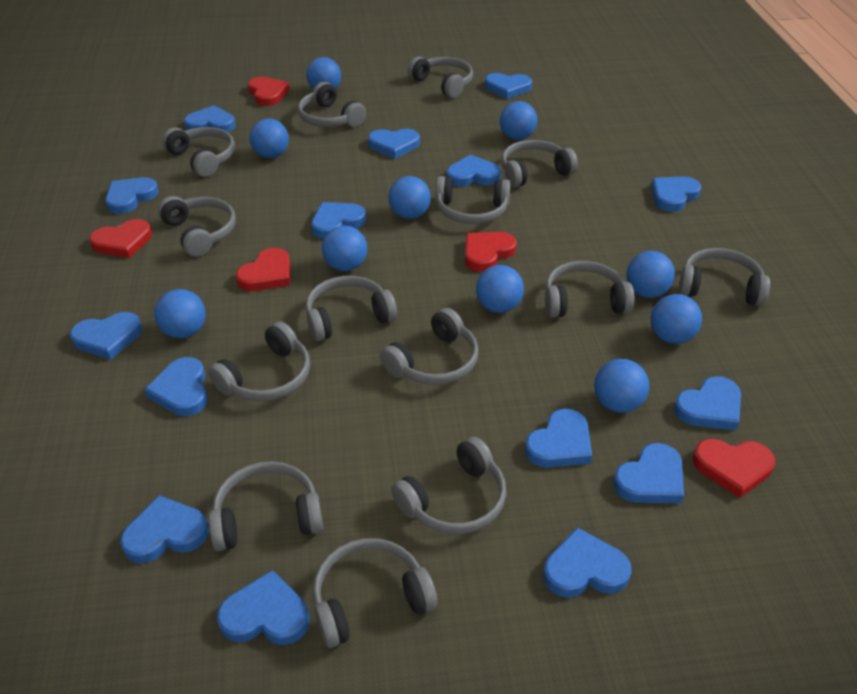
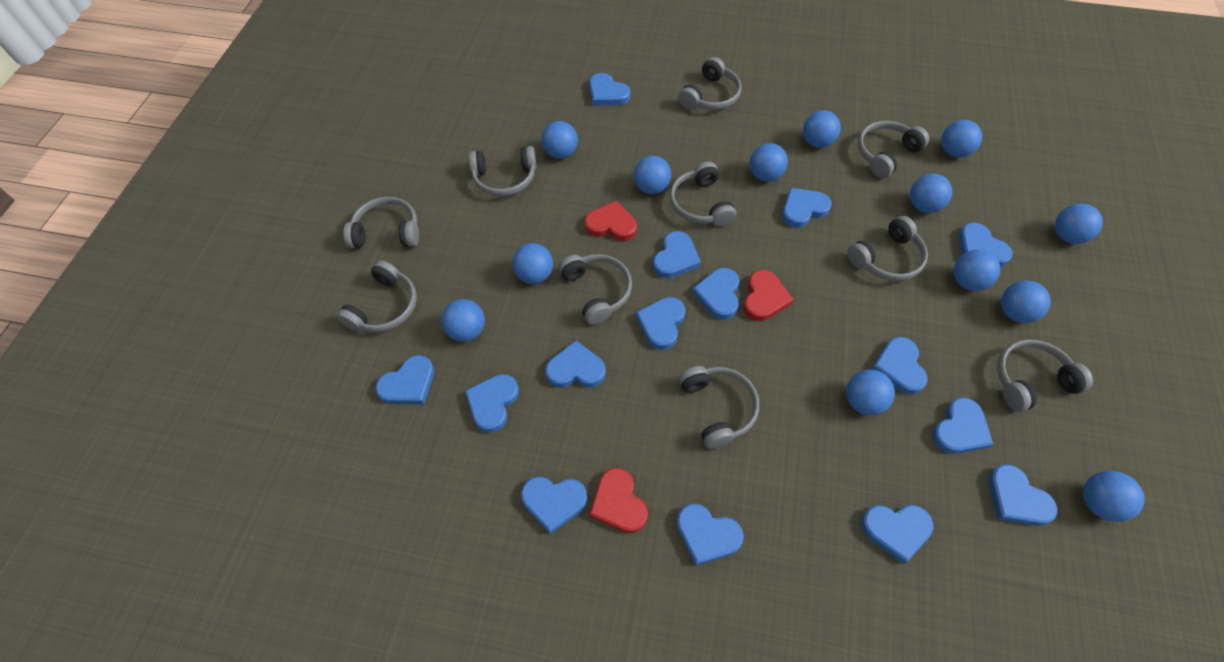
blue ball: [154,289,206,338] [249,119,289,158] [306,57,341,90] [322,226,367,271] [388,176,431,219] [476,265,524,313] [500,101,537,140] [594,359,649,413] [626,251,675,298] [651,294,702,344] = 10 -> [441,299,485,342] [512,243,553,284] [542,121,578,159] [634,156,671,194] [750,143,788,182] [803,110,841,148] [846,369,895,415] [910,174,952,213] [941,120,982,158] [954,249,1000,291] [1001,281,1051,323] [1055,204,1103,244] [1083,471,1145,522] = 13
grey headphones: [158,196,236,257] [162,127,235,177] [208,321,310,401] [209,461,323,551] [298,82,366,127] [305,276,397,341] [313,538,438,648] [380,308,479,385] [391,437,506,534] [408,57,473,98] [436,176,510,224] [501,140,578,188] [545,261,635,318] [679,248,770,306] = 14 -> [337,260,417,332] [343,197,419,248] [469,146,536,196] [558,254,632,325] [670,162,737,227] [678,57,742,110] [679,366,759,449] [847,216,928,281] [858,121,929,178] [997,339,1093,412] = 10
red heart: [89,219,152,258] [236,248,290,291] [248,77,290,106] [465,232,517,272] [693,439,775,498] = 5 -> [585,201,637,241] [590,468,648,533] [744,270,794,321] = 3

